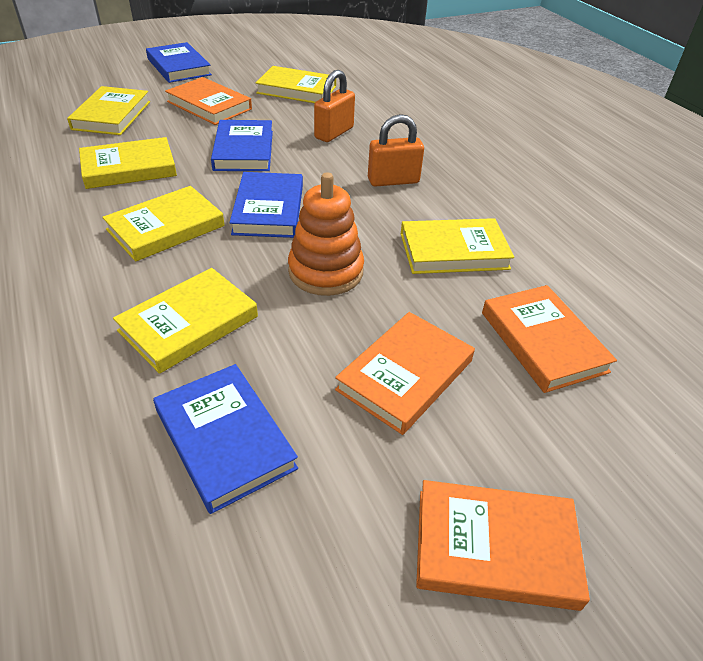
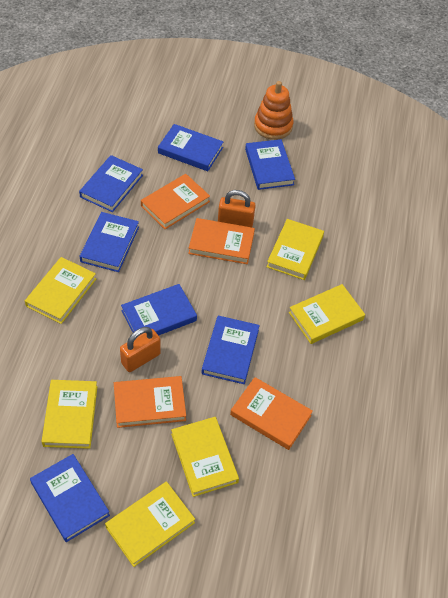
blue book: [146,42,212,83] [153,364,298,514] [211,120,273,171] [229,172,303,238] = 4 -> [30,454,110,542] [79,155,143,212] [79,212,139,272] [121,284,197,335] [158,124,223,171] [201,316,260,384] [245,139,295,190] = 7

